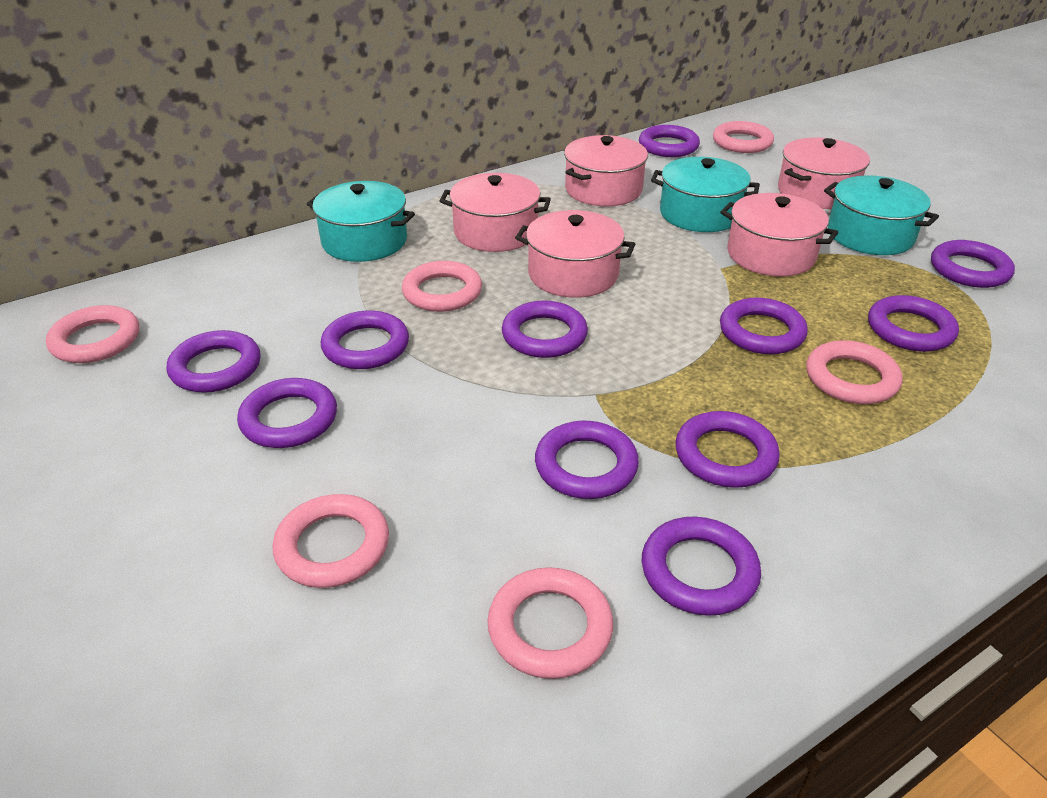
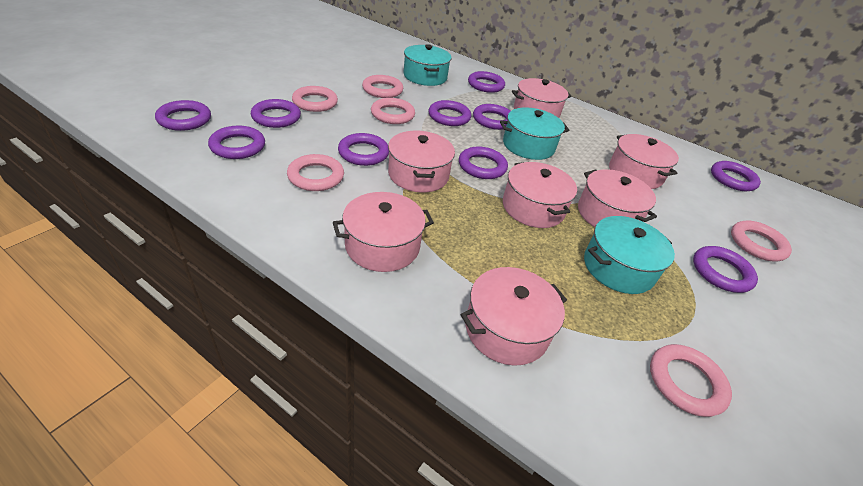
pink pot: [439,173,551,252] [515,210,635,298] [564,135,648,206] [720,193,838,277] [778,138,870,209] = 5 -> [333,192,434,272] [388,131,455,193] [461,267,567,366] [503,162,577,228] [512,78,572,118] [578,169,657,227] [609,134,679,189] = 7
purple ring: [167,330,261,393] [237,378,337,448] [321,310,409,369] [502,300,588,358] [535,421,639,499] [639,125,700,157] [642,517,761,616] [675,411,780,488] [720,298,808,354] [868,295,959,352] [931,240,1015,288] = 11 -> [155,100,211,131] [208,126,265,159] [251,99,301,128] [338,133,389,166] [429,100,471,126] [459,146,508,179] [468,71,505,93] [473,104,510,130] [693,246,758,293] [711,161,761,191] = 10

